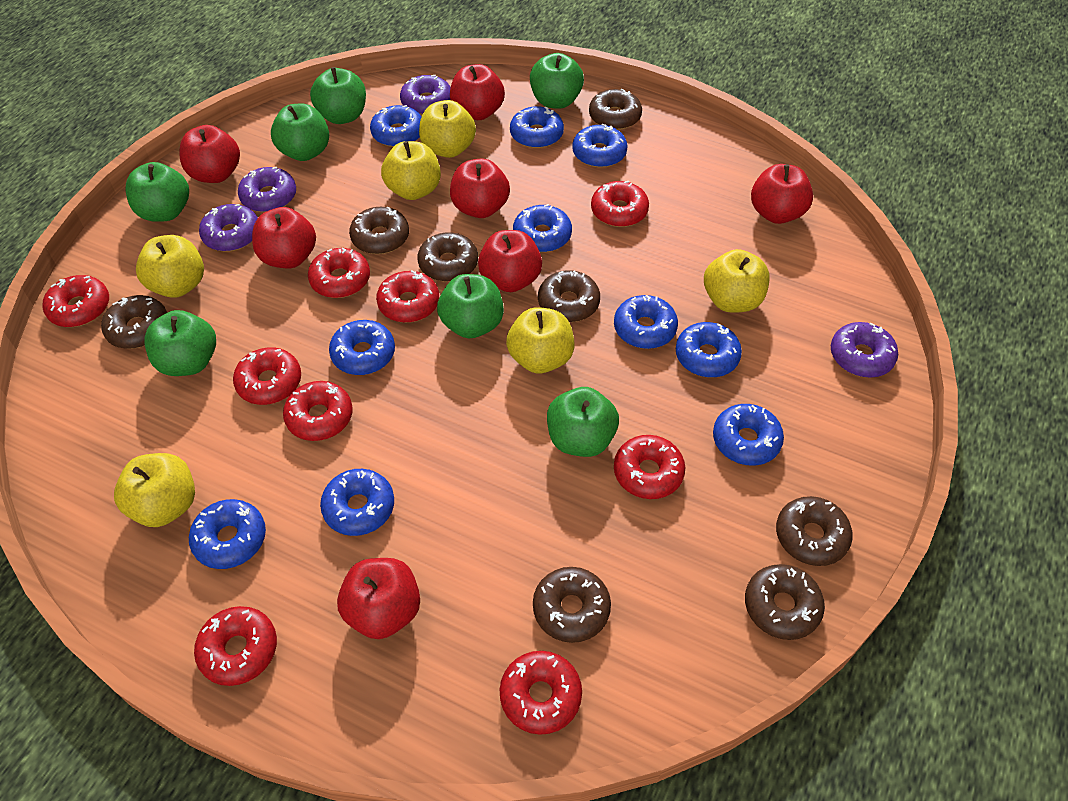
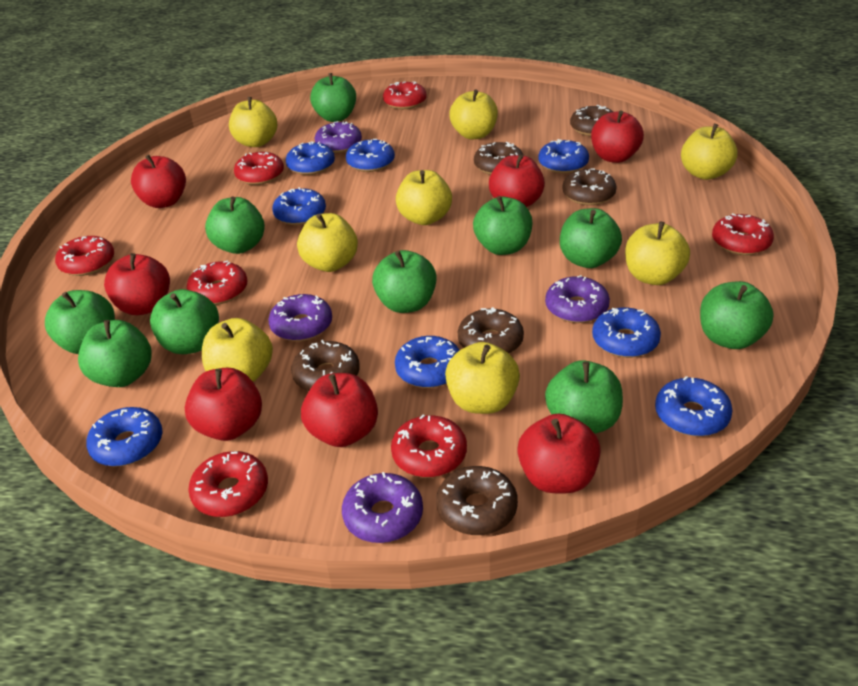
blue donut: [189,499,266,569] [320,469,394,536] [329,320,395,375] [370,105,421,147] [510,106,564,148] [513,204,572,252] [572,124,628,168] [614,295,678,349] [676,322,742,377] [713,404,784,466] = 10 -> [86,407,163,467] [272,187,326,225] [286,141,335,175] [346,139,395,172] [395,336,460,388] [538,139,589,173] [592,307,661,358] [655,376,733,436] = 8
brown donut: [101,295,167,349] [349,207,409,254] [417,232,478,282] [533,567,611,643] [538,270,600,322] [589,88,642,130] [745,564,825,640] [776,496,853,566] = 8 -> [291,340,360,391] [436,466,518,535] [458,307,524,354] [474,142,524,175] [562,168,617,205] [570,105,613,136] = 6
green apple: [126,162,189,222] [144,310,216,376] [271,104,329,161] [310,67,366,124] [437,274,504,338] [530,53,584,109] [547,387,619,457] = 7 -> [45,290,115,354] [78,320,151,387] [150,289,219,354] [205,196,265,254] [310,73,356,122] [372,250,437,313] [473,196,532,255] [545,360,623,434] [560,208,622,268] [700,281,774,349] = 10
red donut: [42,275,109,327] [194,606,277,686] [233,347,301,405] [283,381,353,441] [308,248,370,298] [376,270,439,323] [500,651,582,735] [591,181,649,227] [614,435,685,499] = 9 -> [55,236,114,276] [187,261,248,305] [188,451,268,517] [234,152,284,185] [383,81,427,109] [391,414,467,478] [712,213,774,255] = 7
yellow apple: [114,453,195,527] [136,235,204,298] [381,141,441,200] [419,100,476,158] [506,307,575,373] [704,249,769,313] = 6 -> [202,318,273,382] [229,97,277,147] [297,213,358,272] [396,170,452,225] [445,342,520,414] [449,90,498,140] [625,222,690,285] [681,124,738,180] = 8

